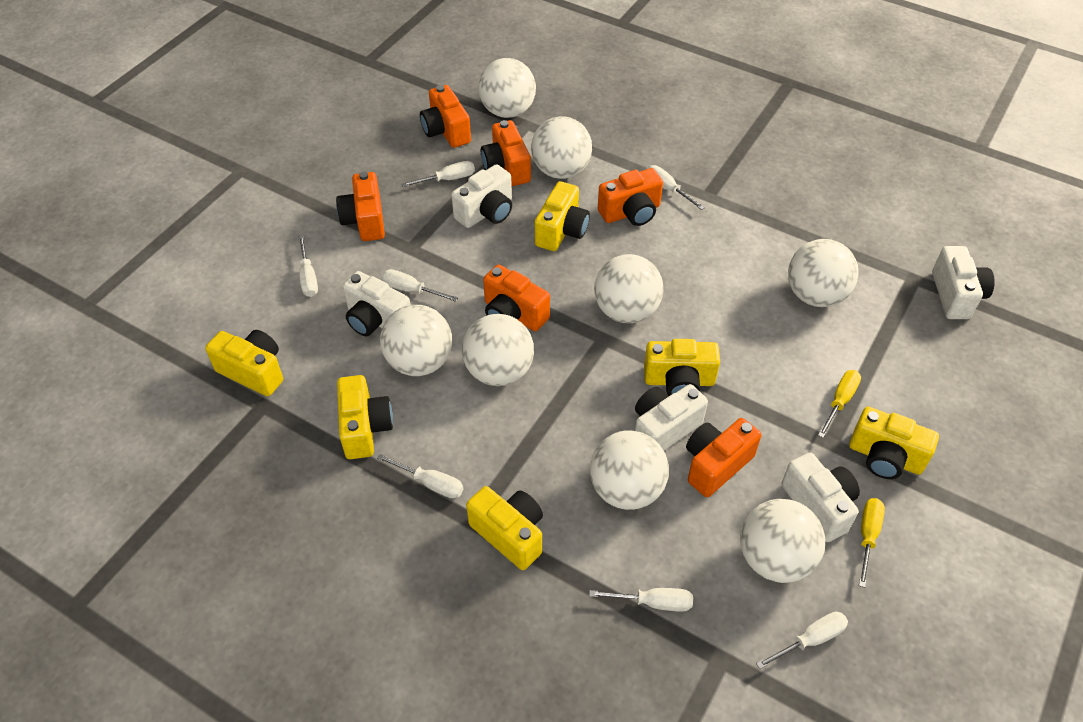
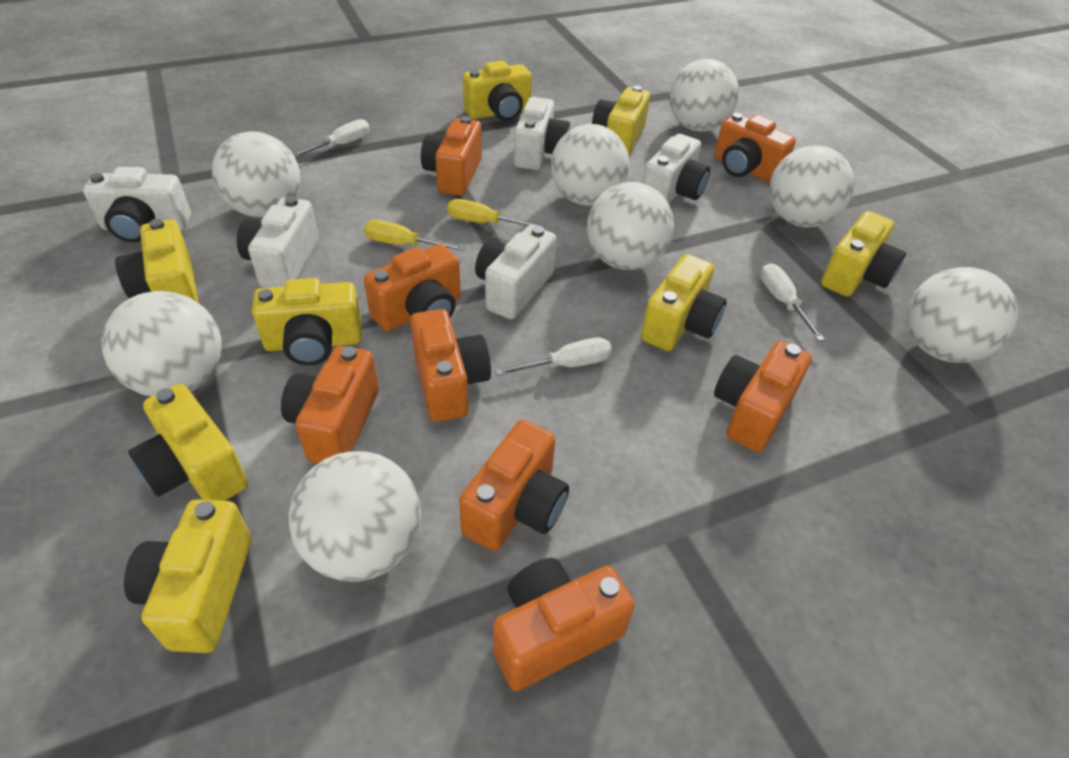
orange camera: [336,172,385,241] [420,85,471,148] [481,120,531,186] [483,264,550,331] [598,168,663,226] [686,418,762,497] = 6 -> [281,346,379,463] [364,244,461,332] [410,309,491,422] [421,116,482,196] [459,419,569,551] [493,558,635,691] [714,113,796,183] [714,341,812,452] = 8
white screwdriver: [298,235,318,297] [377,454,463,498] [381,269,458,302] [401,161,475,187] [589,588,693,612] [647,165,705,210] [756,612,848,669] = 7 -> [293,119,370,158] [495,337,612,376] [760,263,825,341] = 3
yellow camera: [205,330,283,396] [337,375,393,459] [466,486,543,570] [535,181,590,251] [644,339,720,396] [849,407,939,479] = 6 -> [115,219,199,303] [124,499,252,653] [128,384,248,501] [252,278,362,365] [463,61,532,121] [592,85,650,156] [641,254,727,351] [821,211,906,297] = 8

